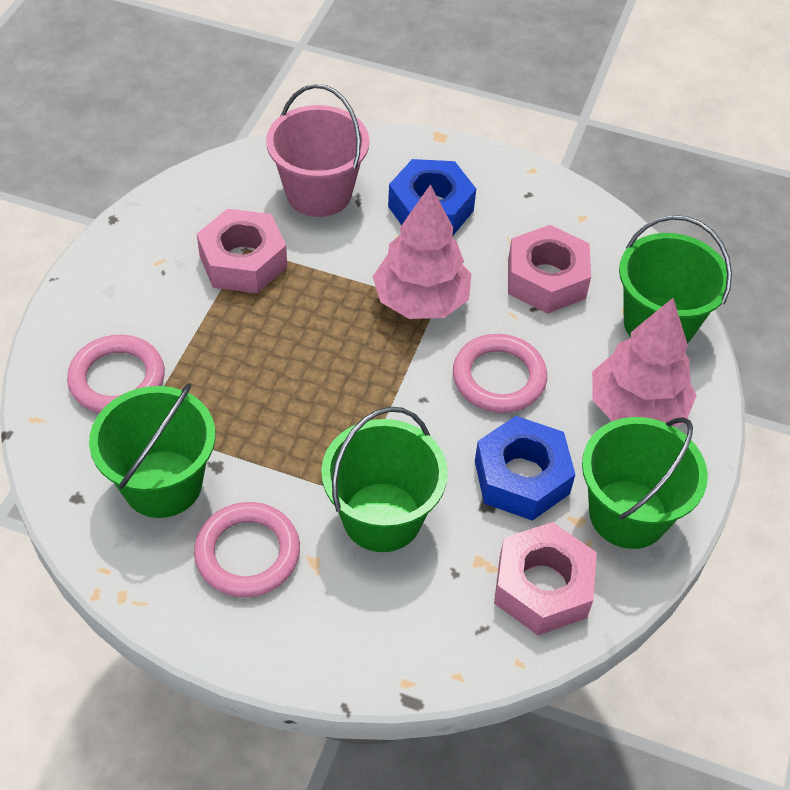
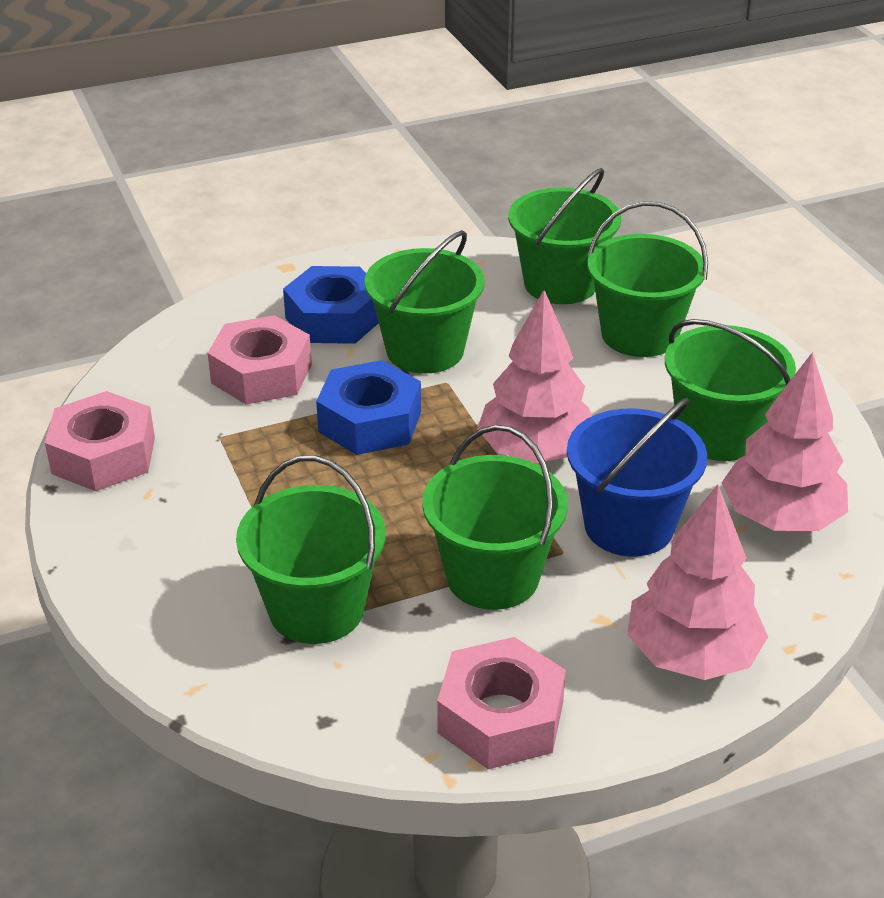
blue bucket: none = 0 -> [567,398,707,557] = 1
green bucket: [89,383,215,518] [321,407,448,552] [582,417,708,549] [619,215,732,344] = 4 -> [236,455,385,644] [364,230,485,374] [422,425,568,610] [508,168,621,304] [587,201,708,357] [665,319,796,461] = 6
pink bucket: [266,84,369,217] = 1 -> none = 0
pink ring: [67,335,165,413] [194,502,300,597] [453,334,547,413] = 3 -> none = 0
pink tree: [372,184,471,319] [592,298,697,427] = 2 -> [477,290,592,463] [627,485,768,680] [722,352,848,531] = 3

